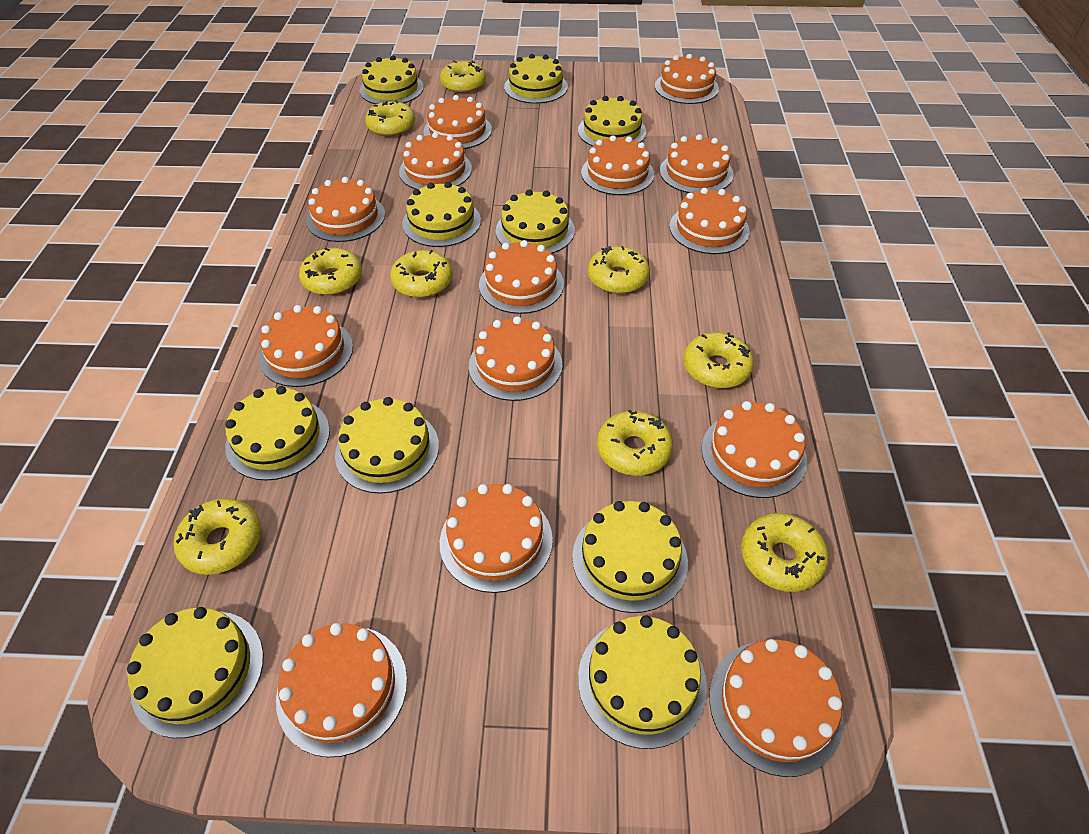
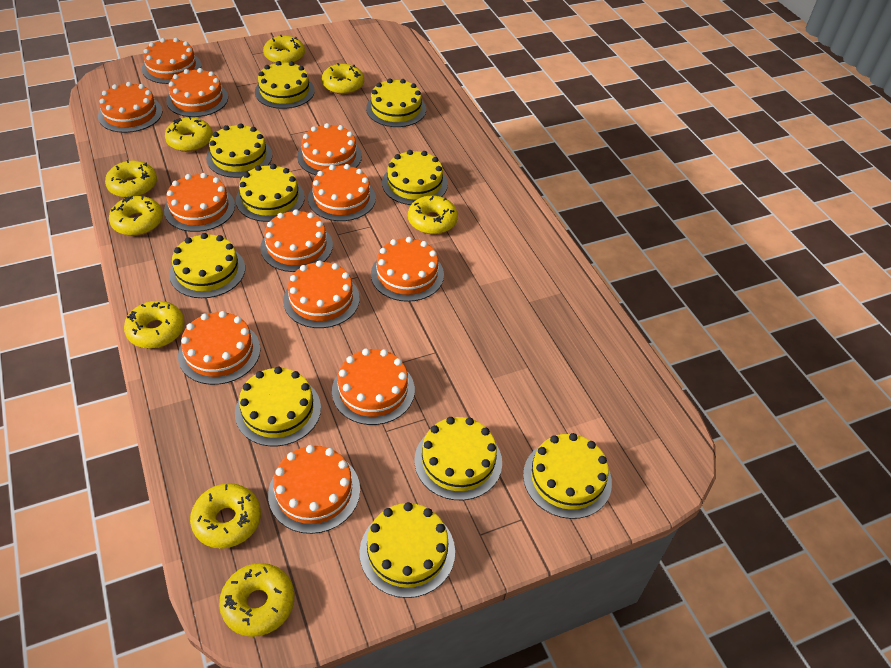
orange cake: [259,305,353,387] [276,623,407,757] [306,177,385,242] [399,132,472,189] [424,95,492,149] [440,484,553,593] [469,316,562,401] [479,240,564,314] [581,135,654,195] [655,54,719,104] [660,134,734,193] [669,188,750,254] [701,401,807,498] [709,639,844,777] = 14 -> [98,82,163,133] [142,38,201,84] [164,173,235,232] [166,68,228,117] [178,311,261,385] [260,209,333,272] [268,445,360,534] [283,260,360,328] [297,123,362,175] [308,164,376,221] [332,348,415,425] [371,237,444,302] = 12

